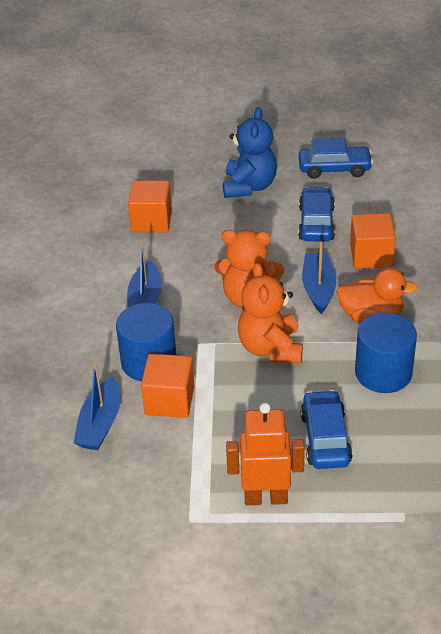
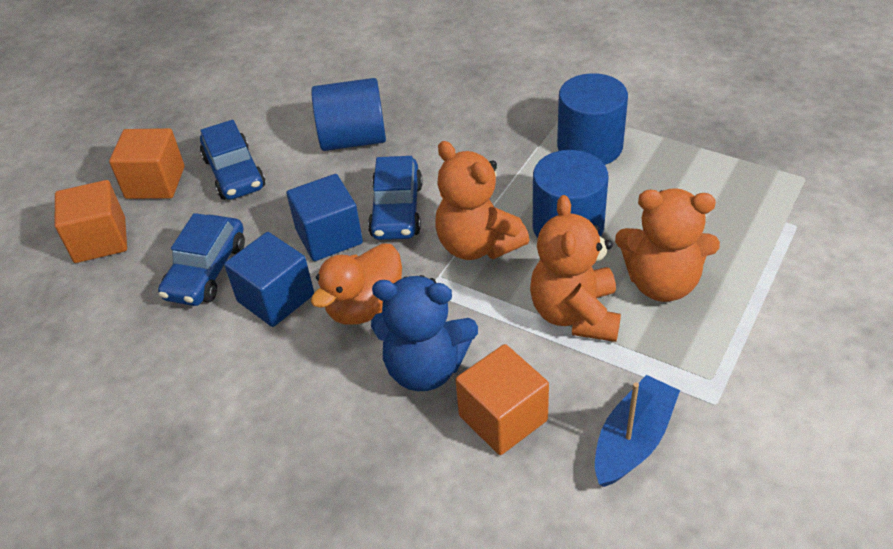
blue boat: [74,363,120,450] [127,242,162,307] [302,241,336,314] = 3 -> [595,375,680,487] = 1
blue cube: none = 0 -> [224,232,314,327] [287,174,363,261] = 2
blue cylinder: [116,303,176,381] [355,313,417,393] = 2 -> [311,78,386,151] [533,150,608,238] [557,73,628,165] = 3
orange robot: [226,403,305,505] = 1 -> none = 0
orange teddy bear: [214,230,284,309] [238,263,303,364] = 2 -> [435,141,529,260] [530,195,621,342] [615,188,720,302] = 3

